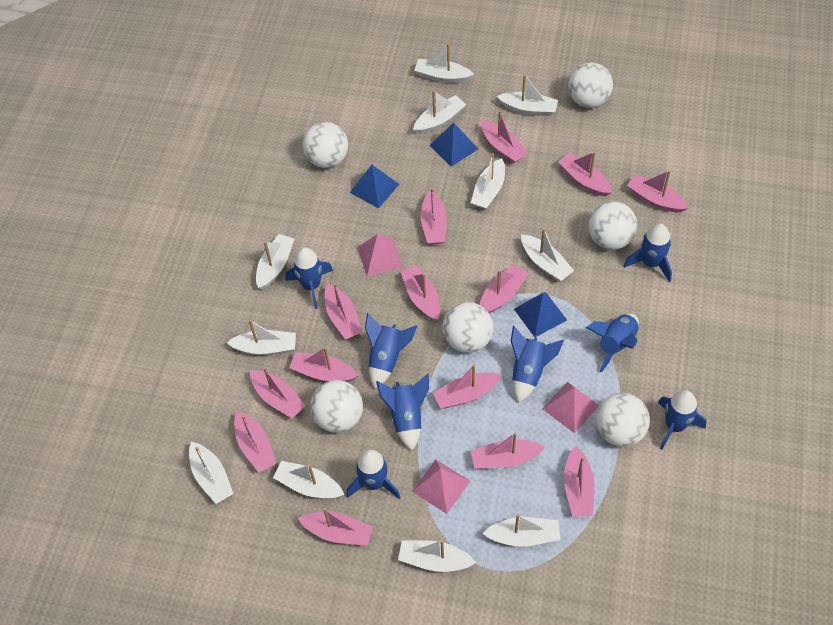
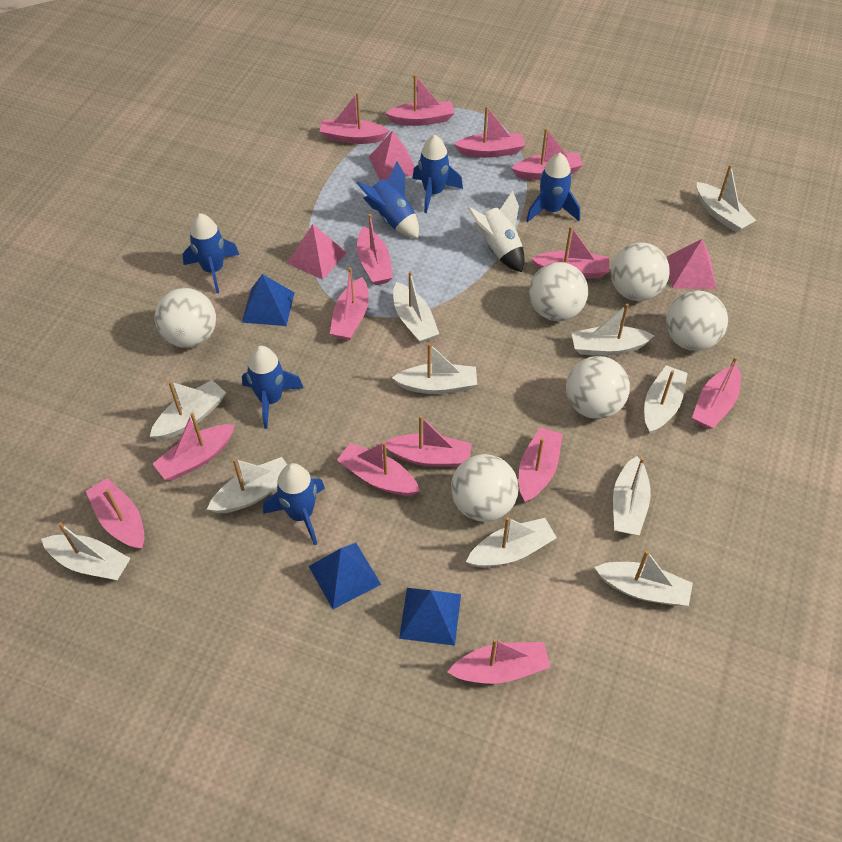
blue rocket: [285,247,333,309] [346,450,401,499] [365,313,417,389] [376,374,429,450] [511,326,564,403] [586,314,639,372] [624,224,672,282] [658,390,706,449] = 8 -> [182,213,239,293] [242,346,303,429] [263,463,325,545] [356,162,419,238] [413,135,463,213] [526,153,580,222] = 6
white rocket: none = 0 -> [467,191,524,272] = 1

